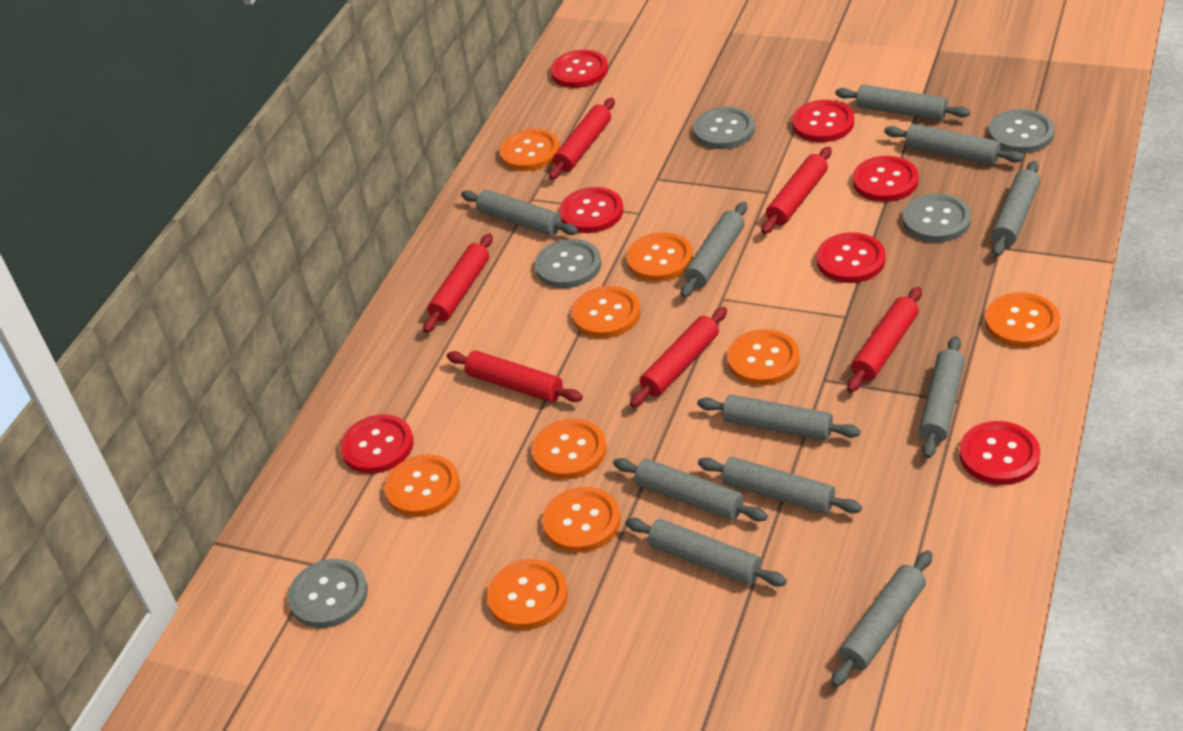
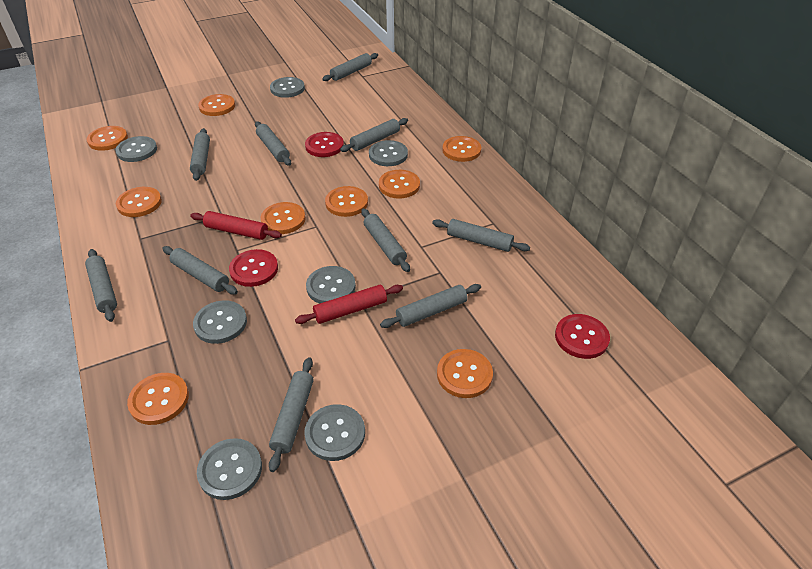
grey button: [288,559,368,628] [535,239,601,288] [694,107,755,149] [903,193,971,242] [989,109,1055,153] = 5 -> [115,136,157,162] [193,300,247,344] [197,438,262,500] [270,77,305,98] [304,404,365,461] [306,266,356,304] [369,140,408,166] = 7
grey rolling pin: [461,190,578,236] [613,458,768,521] [625,518,787,587] [681,202,747,298] [697,394,860,441] [698,457,862,514] [831,550,932,687] [835,85,970,121] [884,124,1024,165] [919,336,965,458] [991,161,1040,257] = 11 -> [85,249,117,322] [162,246,238,295] [190,128,210,181] [255,121,291,166] [269,357,314,472] [322,53,378,81] [340,118,408,152] [361,209,410,272] [380,284,481,328] [432,219,530,252] = 10
red button: [340,414,414,474] [551,50,608,88] [559,187,623,233] [792,100,854,142] [816,232,885,283] [853,156,918,202] [959,421,1040,485] = 7 -> [229,249,278,287] [305,132,344,157] [555,314,610,359] = 3
red rolling pin: [423,233,493,333] [447,351,583,402] [549,98,615,180] [630,307,727,407] [761,147,831,234] [847,287,922,392] = 6 -> [190,211,282,240] [295,285,403,324] = 2

